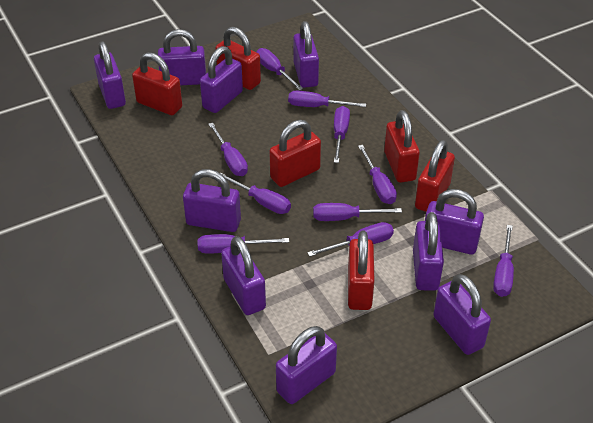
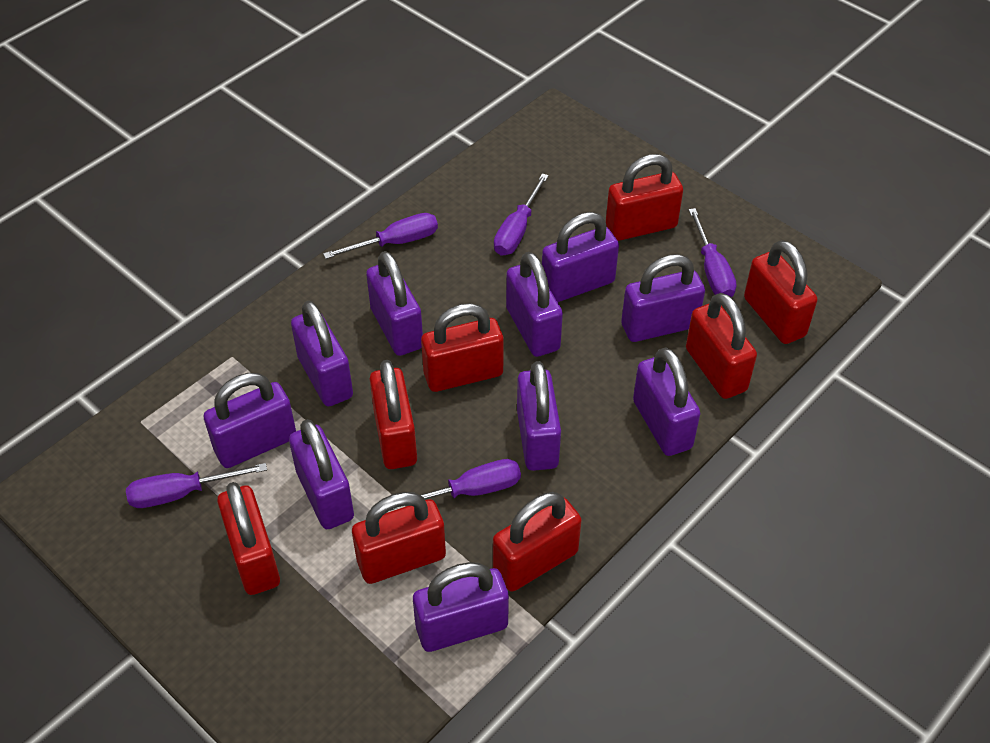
purple screwdriver: [197,234,289,254] [208,122,248,176] [220,173,291,214] [256,48,303,90] [288,91,366,107] [307,222,394,257] [313,203,402,221] [334,106,350,163] [358,145,397,204] [493,225,514,297] = 10 -> [126,463,267,508] [323,213,438,259] [390,459,521,511] [494,173,549,256] [689,208,737,297] = 5
red padlock: [132,52,182,115] [215,27,261,90] [269,120,321,187] [348,231,374,310] [384,110,420,183] [415,140,455,212] = 6 -> [217,482,280,595] [352,492,446,584] [370,360,417,469] [421,303,504,392] [493,492,582,592] [606,154,683,241] [686,293,757,399] [744,240,817,344] = 8

